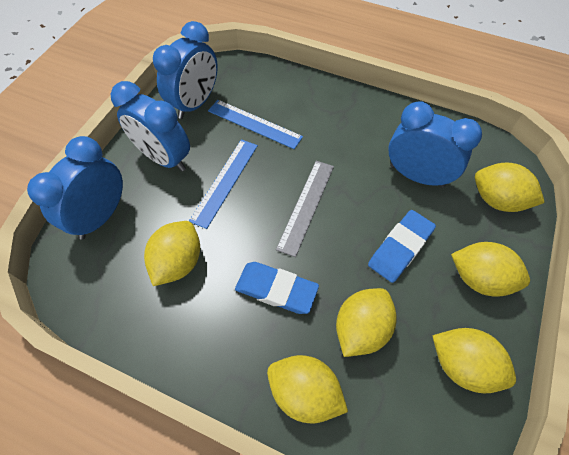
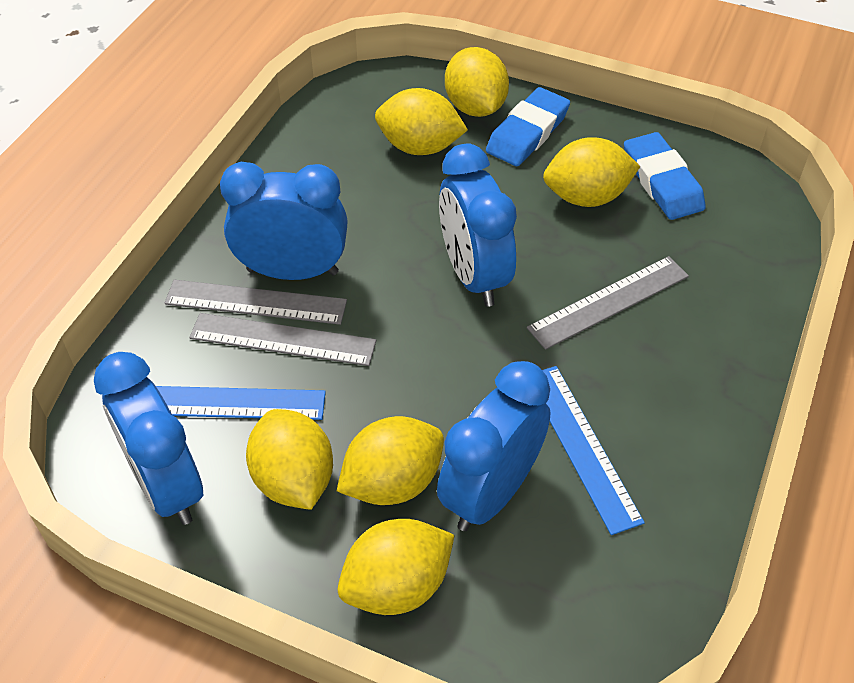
grey ruler: [276,161,334,257] = 1 -> [165,280,347,325] [190,313,376,366] [527,256,689,350] = 3

